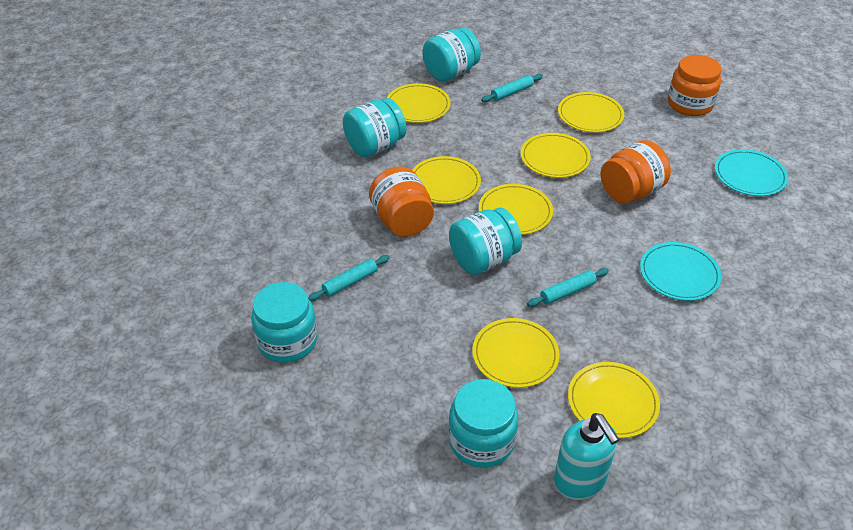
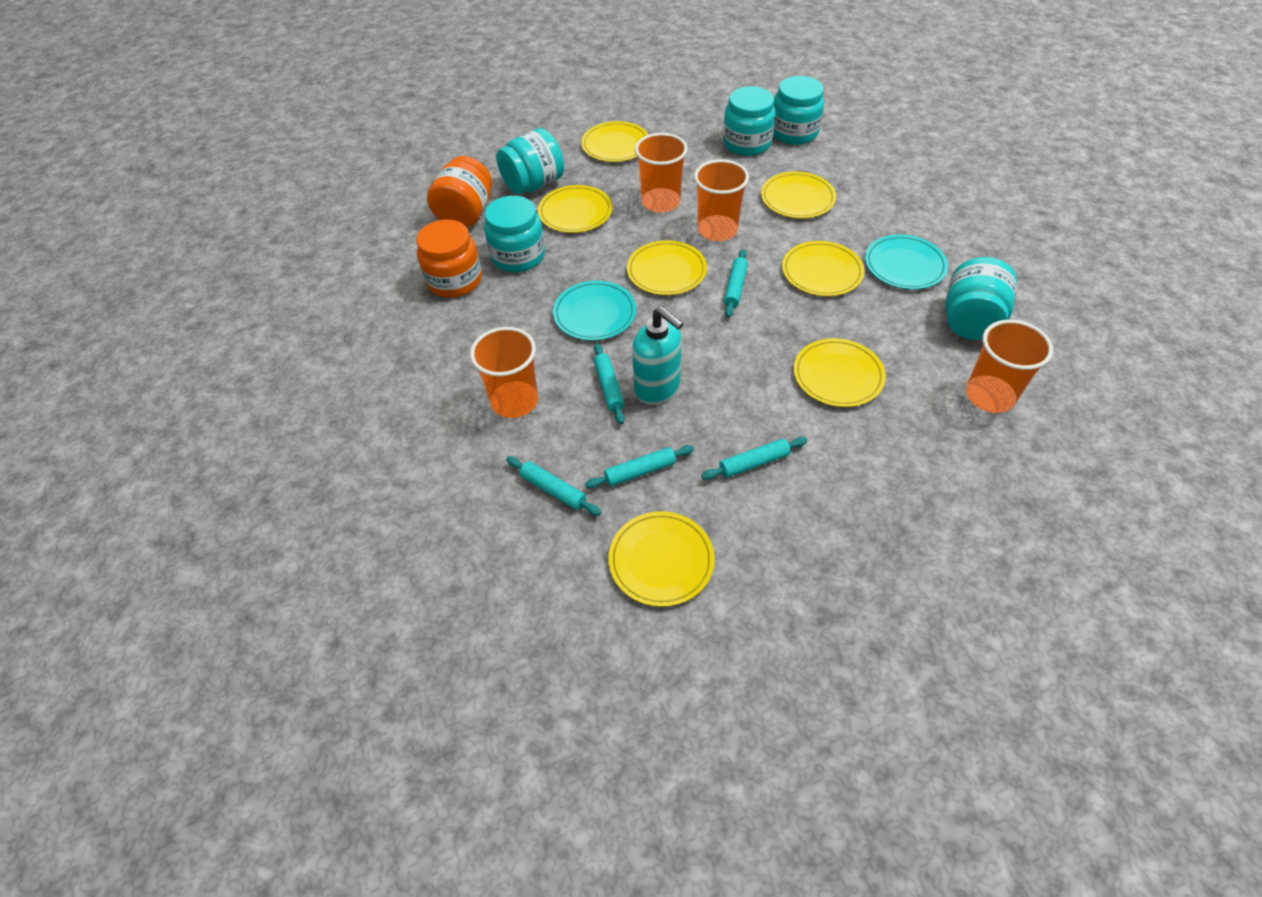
orange cup: none = 0 -> [470,327,538,418] [635,133,688,212] [694,159,749,241] [966,320,1053,413] = 4
orange jar: [369,166,434,237] [601,140,671,203] [668,55,721,116] = 3 -> [416,220,482,298] [427,156,492,228] = 2
turquoise rolling pin: [308,255,390,301] [481,74,543,102] [527,268,609,307] = 3 -> [506,456,601,516] [585,445,694,489] [594,343,625,424] [701,437,807,480] [724,249,748,317] = 5

